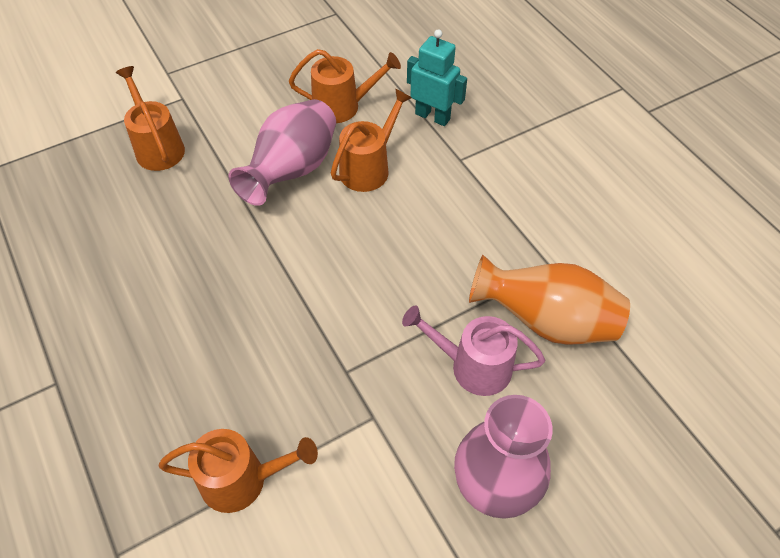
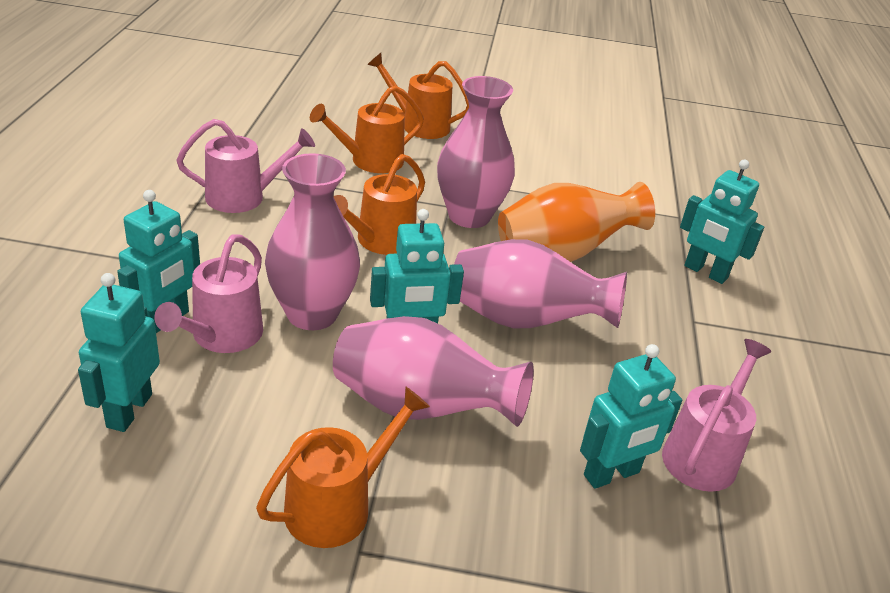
pink vase: [228,99,336,206] [454,395,553,519] = 2 -> [265,153,360,330] [333,316,534,427] [437,76,515,228] [454,239,627,328] = 4
pink watering can: [402,305,545,396] = 1 -> [154,234,263,353] [176,119,315,213] [662,339,771,492] = 3
turquoise robot: [407,29,467,126] = 1 -> [78,273,160,432] [117,190,200,333] [370,209,464,323] [580,344,682,489] [680,160,764,284] = 5

